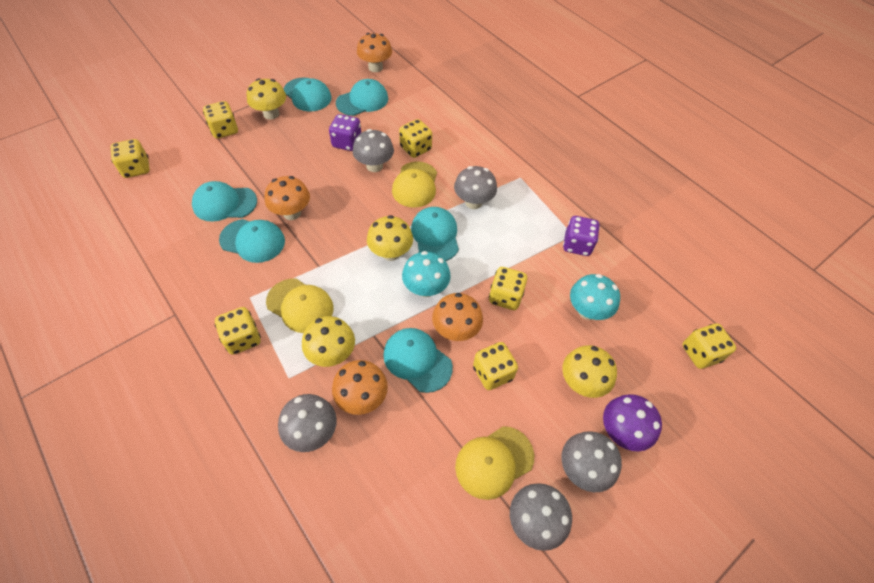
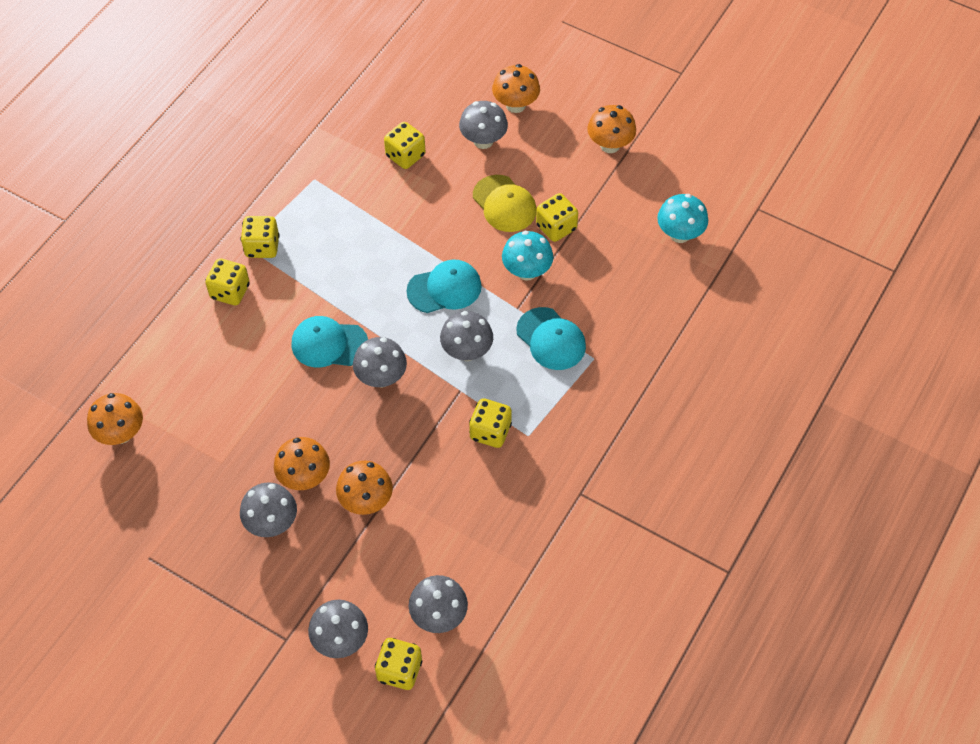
grey mushroom: [278,394,337,452] [353,129,394,172] [454,166,497,209] [510,483,572,551] [561,431,622,492] = 5 -> [240,482,297,537] [308,600,368,658] [353,337,407,388] [409,575,468,633] [440,311,493,361] [459,101,508,149] = 6
orange mushroom: [265,176,310,220] [332,360,388,415] [357,33,392,72] [432,293,483,341] = 4 -> [87,393,143,445] [274,437,330,490] [336,461,393,515] [492,64,540,113] [587,105,636,153] = 5
purple dice: [329,114,361,151] [563,216,600,256] = 2 -> none = 0
purple mushroom: [603,394,662,451] = 1 -> none = 0
turquoise cap: [192,181,257,222] [219,219,285,263] [283,78,331,111] [336,79,388,116] [383,328,453,393] [411,207,459,261] = 6 -> [291,316,368,368] [406,259,482,313] [516,307,586,370] = 3
yellow cap: [266,278,333,333] [392,161,437,208] [455,426,534,500] = 3 -> [473,175,536,232] = 1
yellow dice: [111,139,150,178] [203,101,238,138] [215,307,261,355] [399,119,432,158] [473,342,518,390] [489,267,527,310] [683,323,736,369] = 7 -> [205,258,250,305] [240,216,280,258] [375,638,422,690] [384,122,425,169] [469,398,512,448] [536,193,578,242] = 6
yellow mushroom: [247,78,286,120] [302,316,355,367] [367,215,413,261] [562,345,617,398] = 4 -> none = 0

